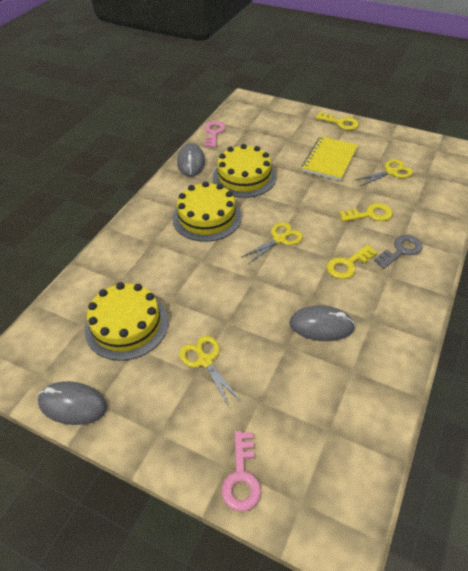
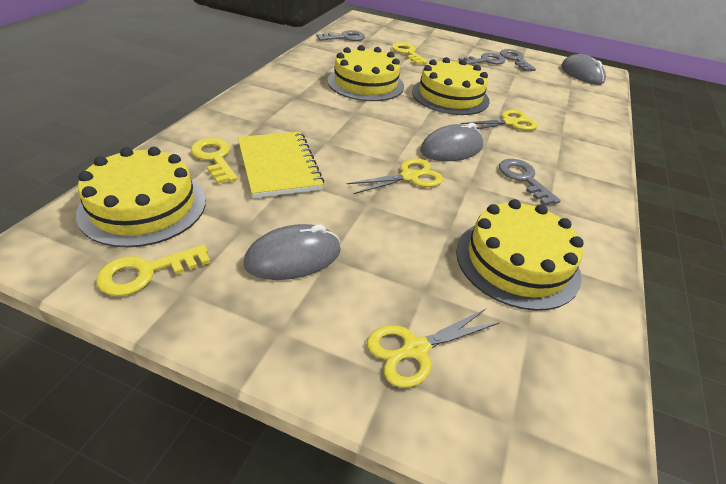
grey key: [374,235,423,269] = 1 -> [316,30,365,41] [458,53,506,65] [499,159,561,205] [500,49,536,71] = 4
pink key: [204,121,226,148] [222,431,261,512] = 2 -> none = 0
yellow cake: [84,282,169,361] [172,181,241,242] [212,144,276,198] = 3 -> [76,147,206,248] [327,45,404,101] [412,57,490,115] [456,199,584,311] = 4

